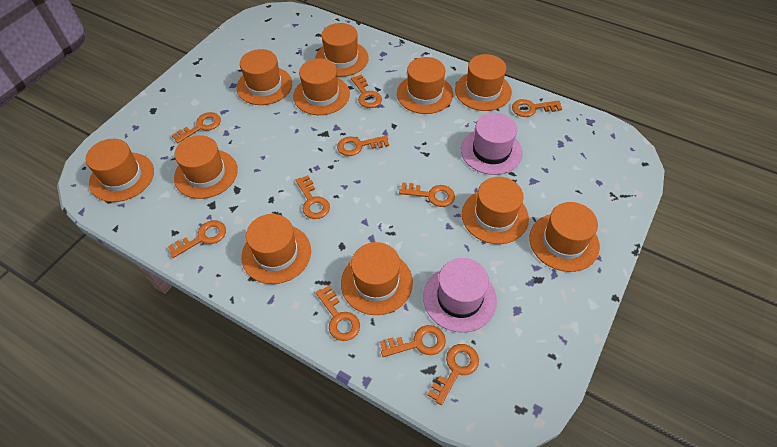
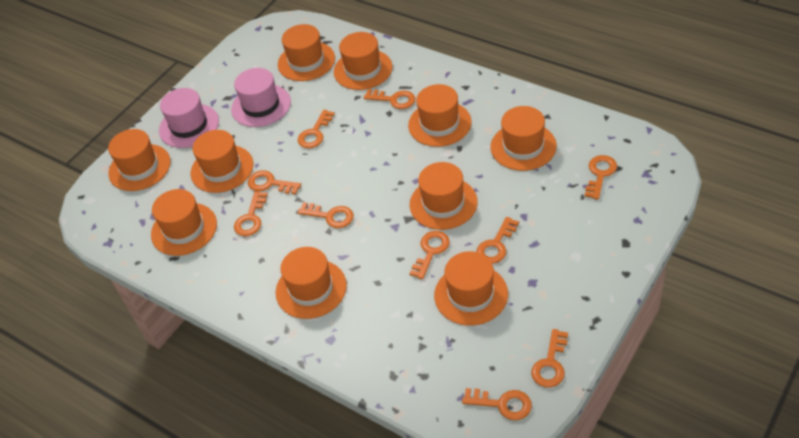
orange hat: [86,139,154,202] [174,135,238,199] [236,49,292,105] [241,214,311,284] [293,58,350,115] [315,23,369,77] [341,242,413,315] [397,57,453,114] [455,54,512,111] [462,177,529,244] [530,202,600,272] = 11 -> [108,129,171,191] [151,189,217,256] [191,130,253,193] [276,247,347,319] [278,24,335,81] [334,32,392,90] [408,84,472,147] [410,162,478,230] [434,251,508,326] [490,106,557,171] = 10

